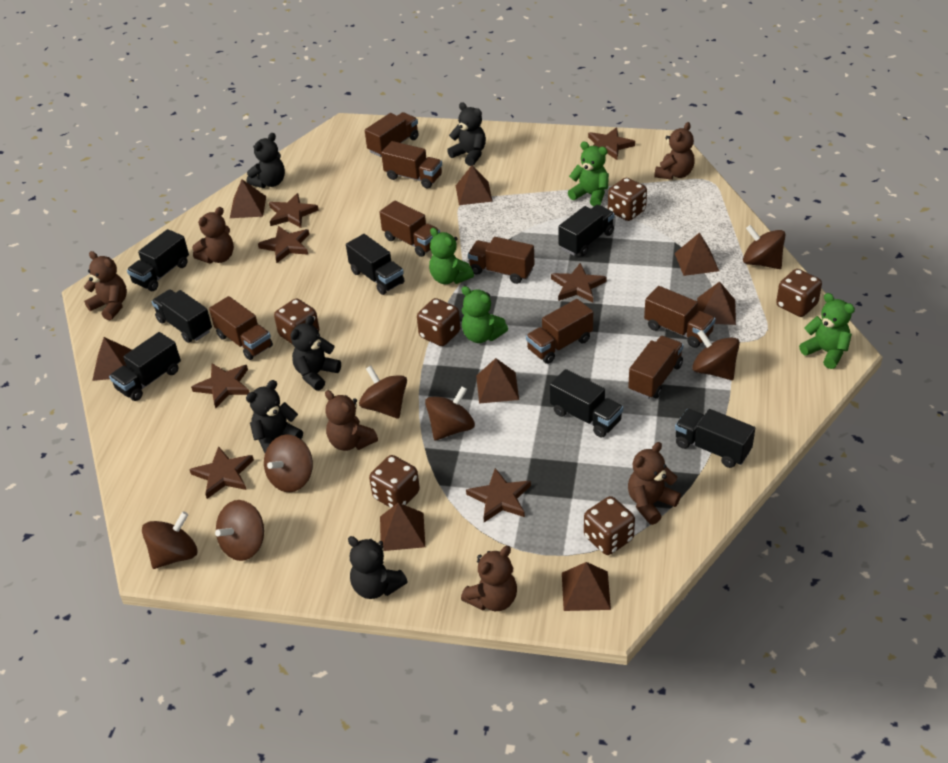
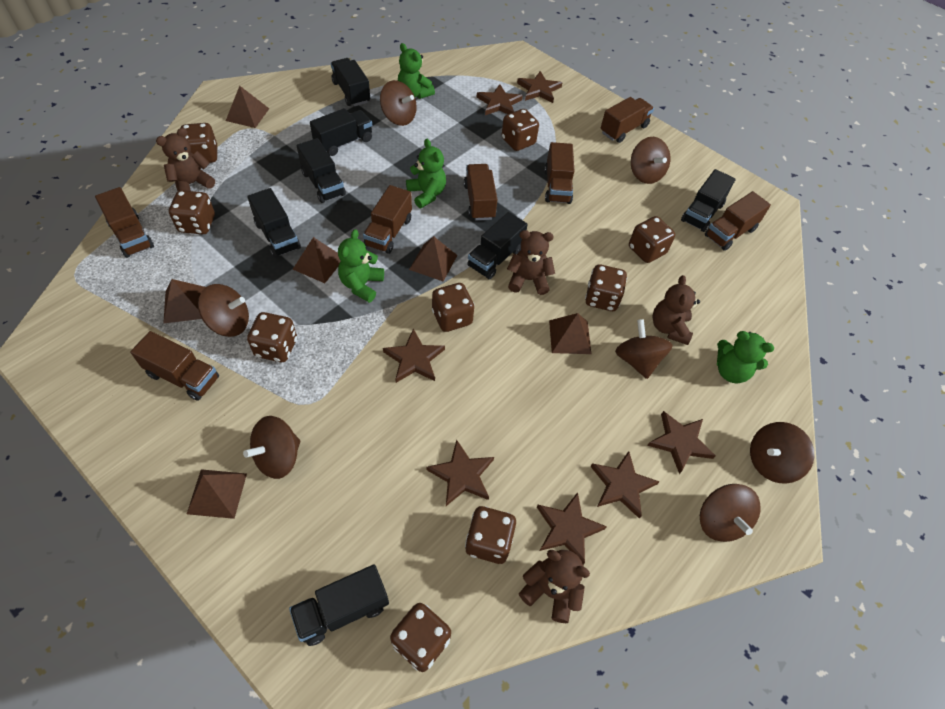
black teddy bear: [246,380,303,453] [247,133,285,188] [291,316,341,390] [348,536,408,599] [447,102,486,166] = 5 -> none = 0
brown dice: [274,299,319,344] [369,455,420,508] [417,298,460,346] [584,496,635,555] [608,178,647,221] [776,269,822,317] = 6 -> [169,190,215,234] [180,123,217,163] [247,312,297,362] [390,603,451,672] [432,283,474,332] [465,506,516,564] [502,109,539,151] [585,264,627,311] [629,216,675,263] = 9
brown pyramid: [92,337,132,381] [230,179,266,218] [380,503,425,551] [456,165,493,205] [476,358,519,404] [562,562,611,611] [675,232,719,276] [697,281,736,325] = 8 -> [163,279,205,324] [187,469,247,519] [226,86,269,128] [293,237,340,283] [409,236,457,282] [549,313,591,354] = 6
brown teddy bear: [84,251,127,320] [192,207,234,263] [325,390,378,451] [461,546,517,611] [628,442,681,525] [655,122,695,180] = 6 -> [156,128,215,191] [507,230,555,295] [519,550,590,623] [652,275,700,345] = 4
brown truck: [209,296,273,360] [365,112,419,157] [380,201,440,257] [381,141,442,189] [468,237,534,284] [526,299,593,364] [628,336,683,399] [644,286,716,348] = 8 -> [95,187,154,258] [130,331,219,401] [363,185,412,254] [464,164,498,220] [544,142,574,204] [601,97,654,143] [705,191,771,251] = 7

